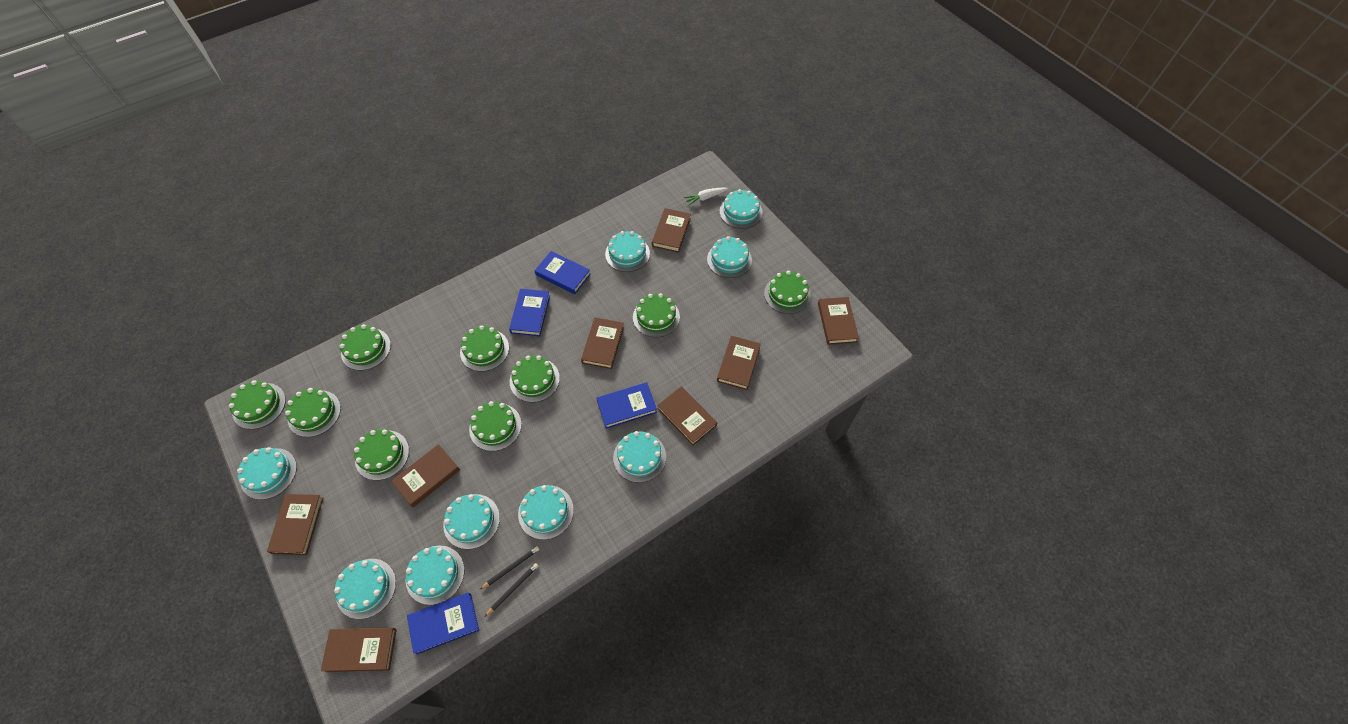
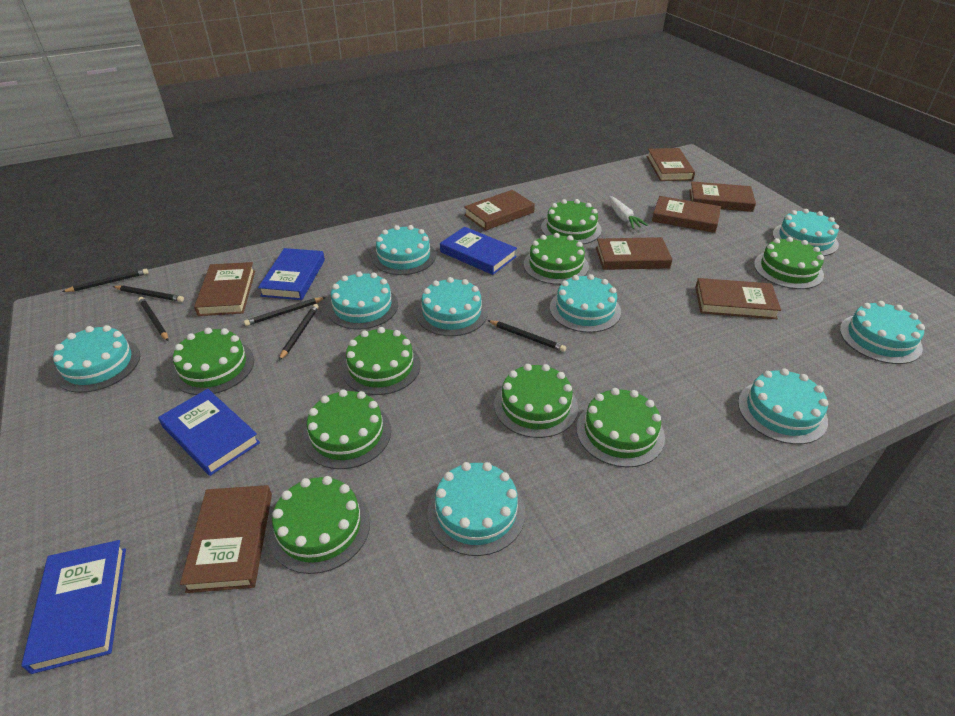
black pencil: [480,546,540,589] [485,563,538,616] = 2 -> [62,269,149,292] [113,285,184,302] [138,297,168,341] [244,297,326,326] [279,304,319,361] [488,320,566,352] = 6

